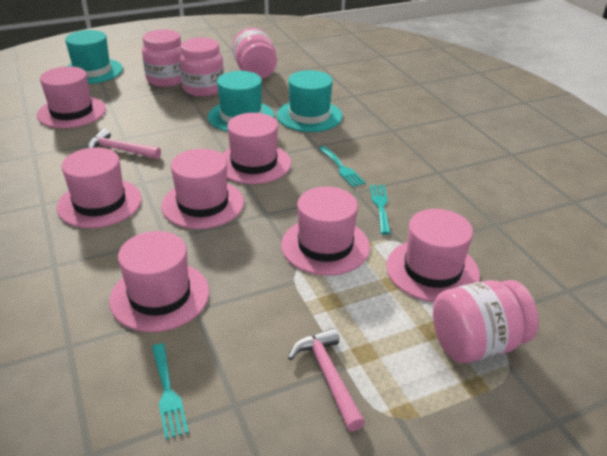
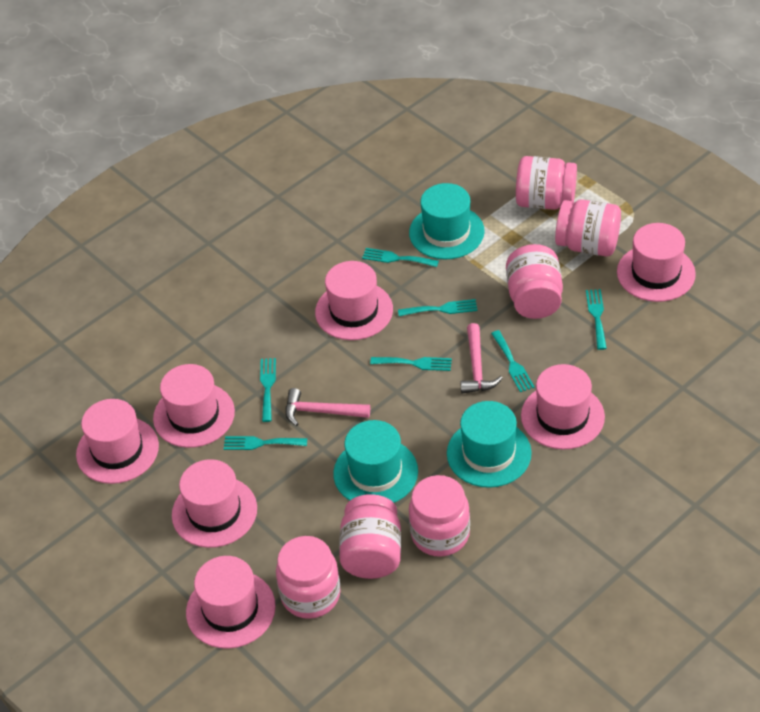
pink jar: [142,29,182,87] [179,38,224,96] [232,28,277,79] [433,280,539,363] = 4 -> [276,536,341,619] [339,494,401,579] [409,475,470,557] [506,244,563,319] [516,156,577,210] [555,199,621,257] = 6
turquoise fork: [152,343,189,439] [319,146,366,187] [370,185,390,234] = 3 -> [224,436,307,450] [260,358,276,422] [362,248,439,267] [370,357,452,371] [398,299,477,316] [491,330,535,392] [586,289,607,350] = 7

